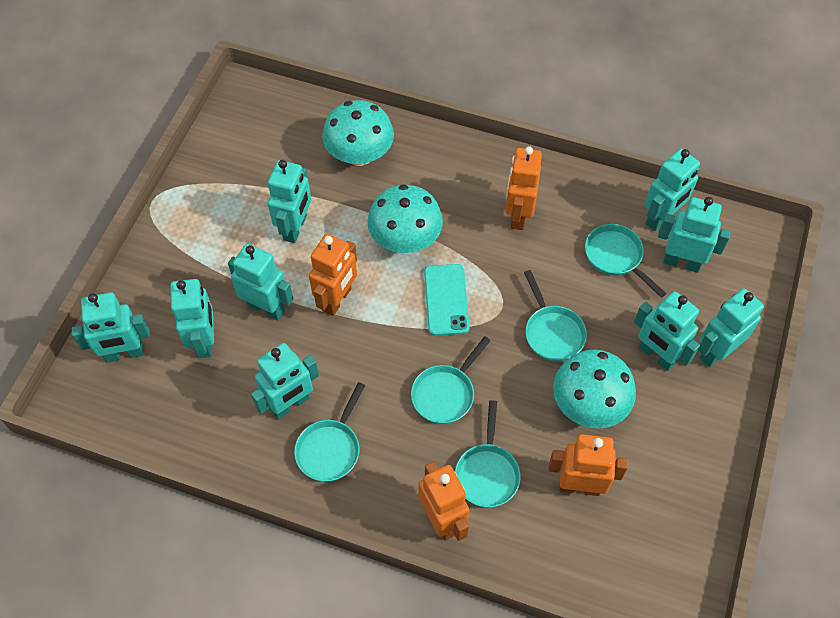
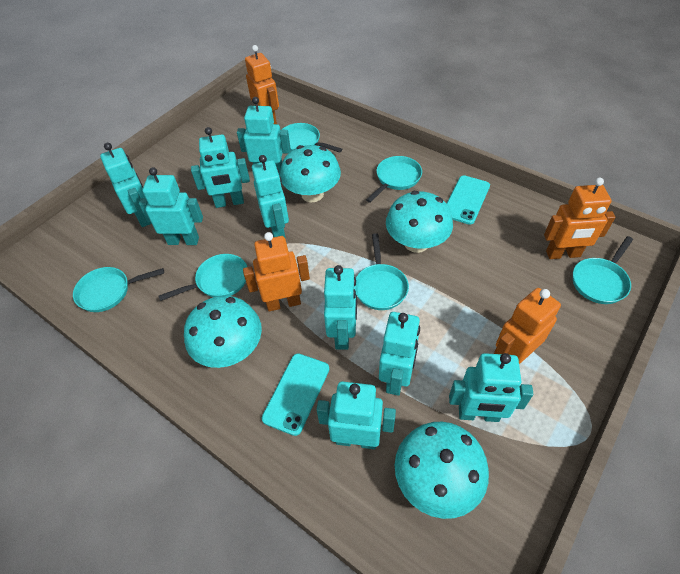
turquoise mushroom: [322,100,394,166] [368,184,443,253] [553,350,636,429] = 3 -> [184,296,262,368] [280,145,341,203] [386,191,453,253] [395,422,489,519] = 4
turquoise pan: [294,382,365,482] [411,336,491,424] [455,400,521,507] [524,270,587,362] [585,224,667,298] = 5 -> [73,267,164,312] [159,254,247,301] [282,123,342,153] [356,233,409,310] [366,156,422,203] [573,236,633,304] = 6
turquoise phone: [424,264,470,336] = 1 -> [262,354,329,436] [447,176,490,225] = 2

